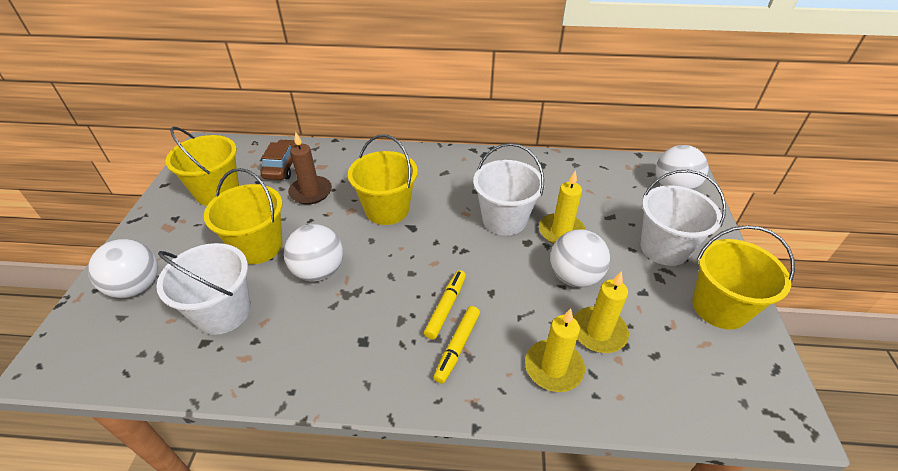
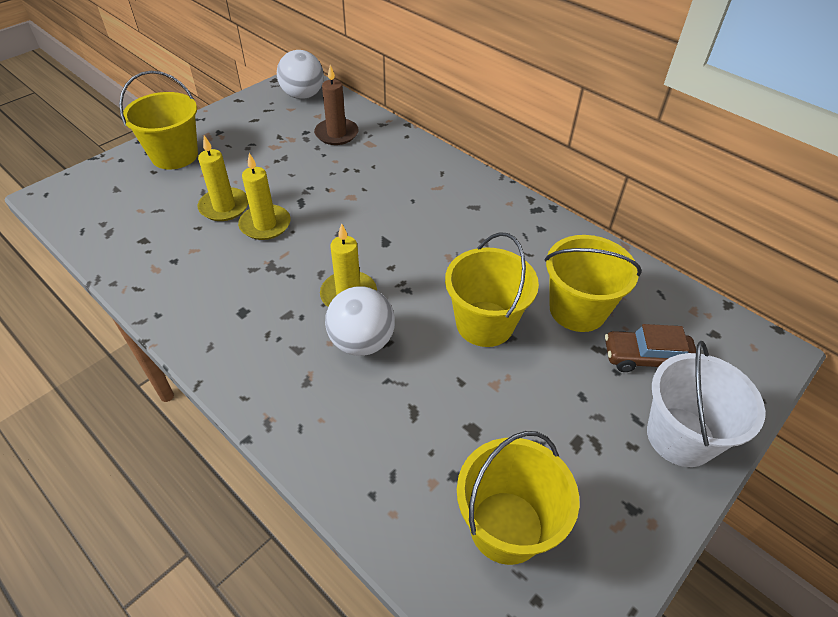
white ball: [88,239,158,298] [284,224,343,282] [550,229,610,287] [656,145,708,190] = 4 -> [277,50,324,99] [325,286,395,356] = 2
white bucket: [156,243,251,335] [473,143,545,235] [640,170,726,266] = 3 -> [647,341,765,467] = 1
yellow marker: [424,270,466,340] [433,306,480,384] = 2 -> none = 0

